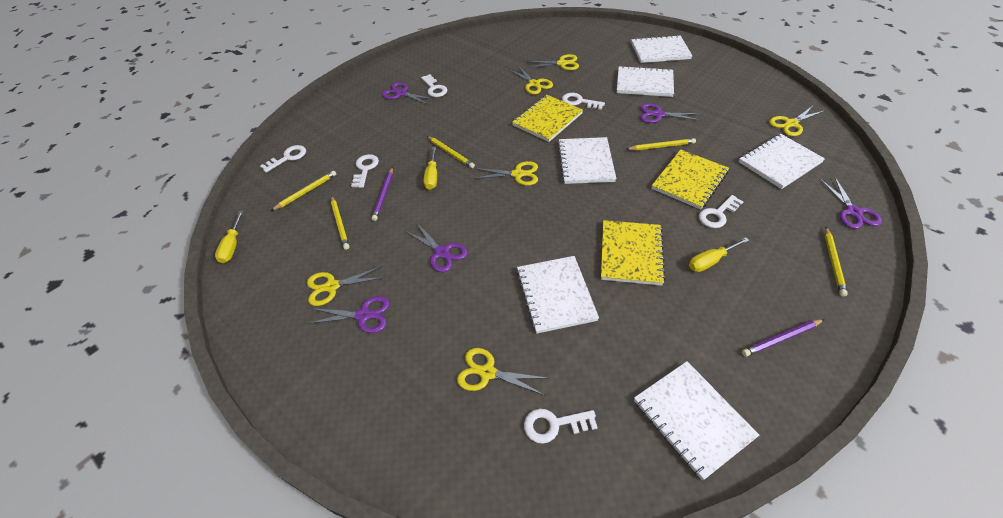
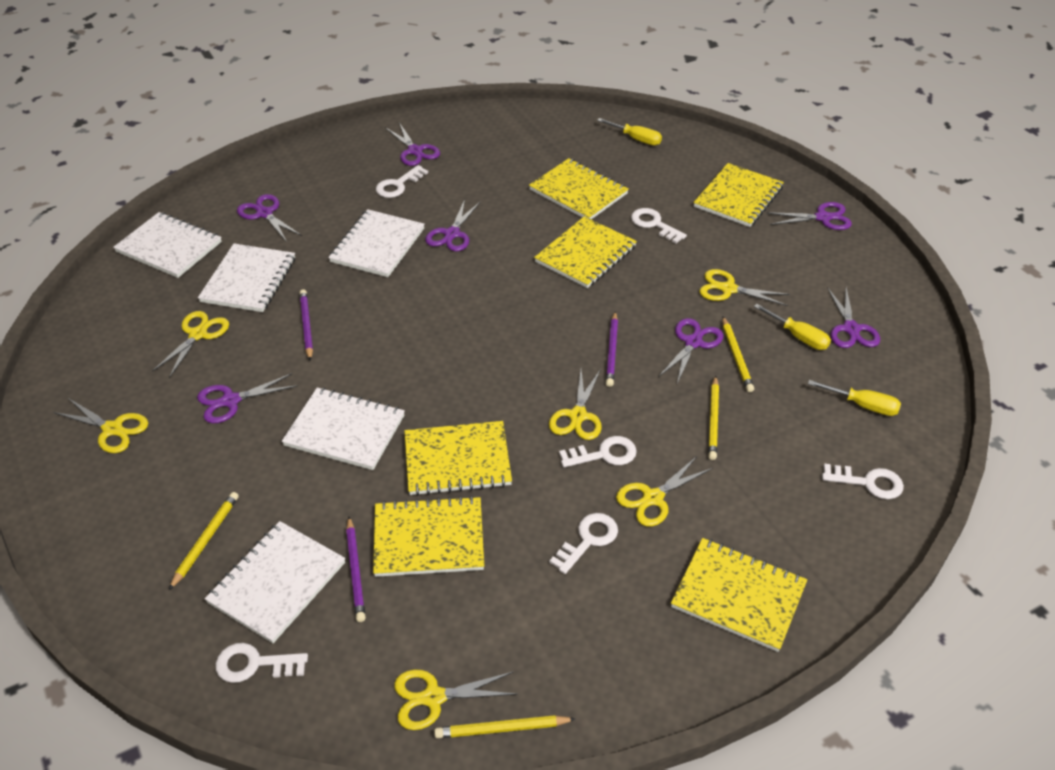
purple pencil: [372,167,393,221] [742,319,824,357] = 2 -> [300,289,313,361] [346,517,366,622] [606,312,618,387] = 3
purple scissors: [307,296,390,333] [382,82,433,105] [405,222,467,272] [640,103,701,123] [820,177,882,229] = 5 -> [197,373,298,423] [237,194,302,242] [385,122,440,166] [425,199,481,251] [658,318,723,384] [766,202,852,230] [827,287,880,348] = 7
white notebook: [516,256,599,334] [558,137,616,184] [617,66,674,97] [631,35,693,63] [634,361,759,480] [739,134,825,189] = 6 -> [113,212,222,278] [198,243,295,312] [205,521,345,643] [282,388,405,470] [328,209,425,277] = 5
yellow notebook: [512,95,583,142] [601,220,666,286] [651,149,729,210] = 3 -> [373,496,484,577] [404,421,512,496] [529,158,629,219] [534,216,637,288] [671,538,807,652] [693,163,784,227] = 6
yellow pencil: [271,171,336,211] [331,196,350,250] [427,136,475,168] [626,138,696,151] [825,227,848,296] = 5 -> [169,492,239,590] [434,715,575,738] [708,375,719,460] [722,317,754,392] = 4

